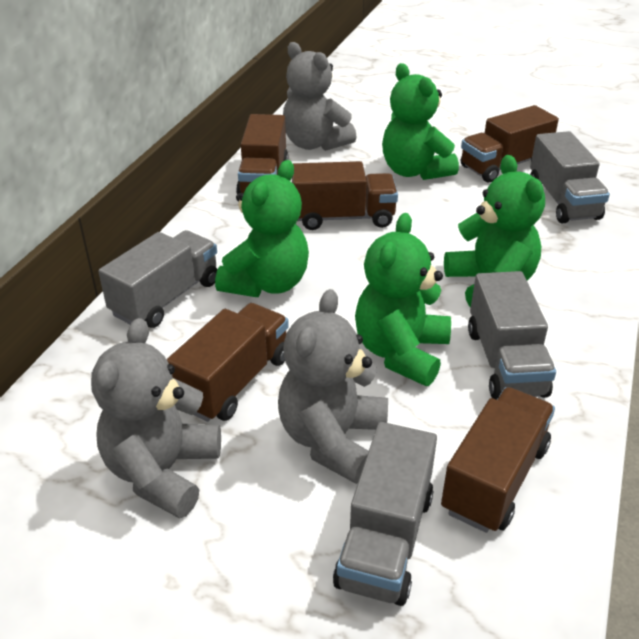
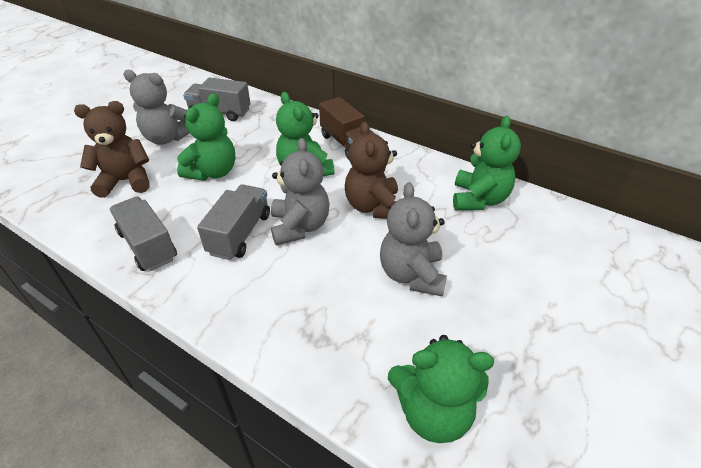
brown teddy bear: none = 0 -> [74,101,150,198] [345,122,398,219] = 2
brown truck: [167,303,289,422] [236,114,288,194] [292,161,398,230] [441,387,555,533] [461,105,559,182] = 5 -> [319,97,374,160] = 1
grey truck: [98,230,218,328] [333,422,437,606] [468,271,556,400] [530,131,610,223] = 4 -> [110,197,177,271] [183,78,250,121] [197,184,270,260] = 3

